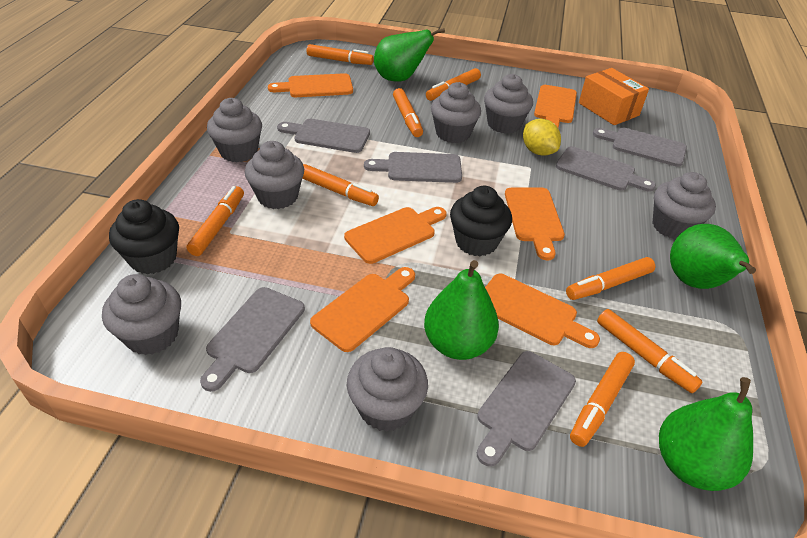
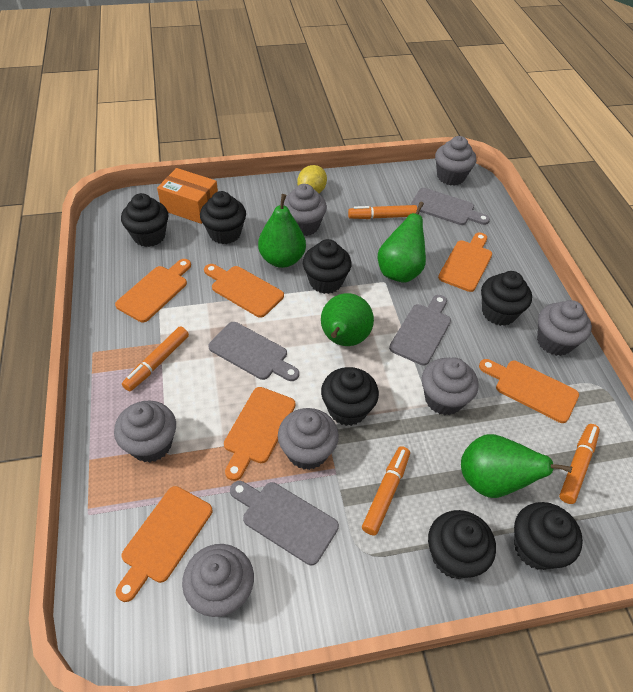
black cupcake: [109,199,179,274] [450,186,512,256] = 2 -> [121,193,168,247] [200,191,246,244] [303,239,352,294] [321,367,379,426] [428,510,496,579] [481,271,532,326] [514,502,583,570] = 7
grey cutting board: [200,287,305,392] [277,119,370,153] [364,152,462,183] [477,351,576,467] [556,146,656,192] [593,128,687,167] = 6 -> [208,322,299,381] [230,481,339,565] [389,295,451,365] [411,188,490,225] = 4
orange marker: [187,186,244,256] [302,164,379,206] [307,44,374,65] [393,88,423,137] [426,68,481,101] [566,257,655,300] [570,352,635,447] [597,309,703,393] = 8 -> [122,327,189,391] [348,205,417,219] [362,446,410,536] [559,424,600,504] = 4

